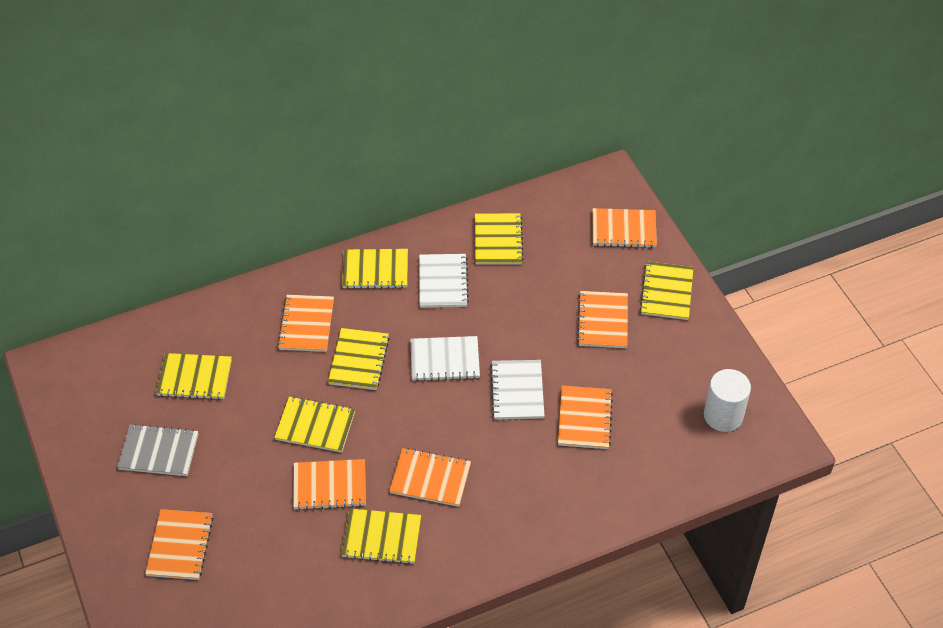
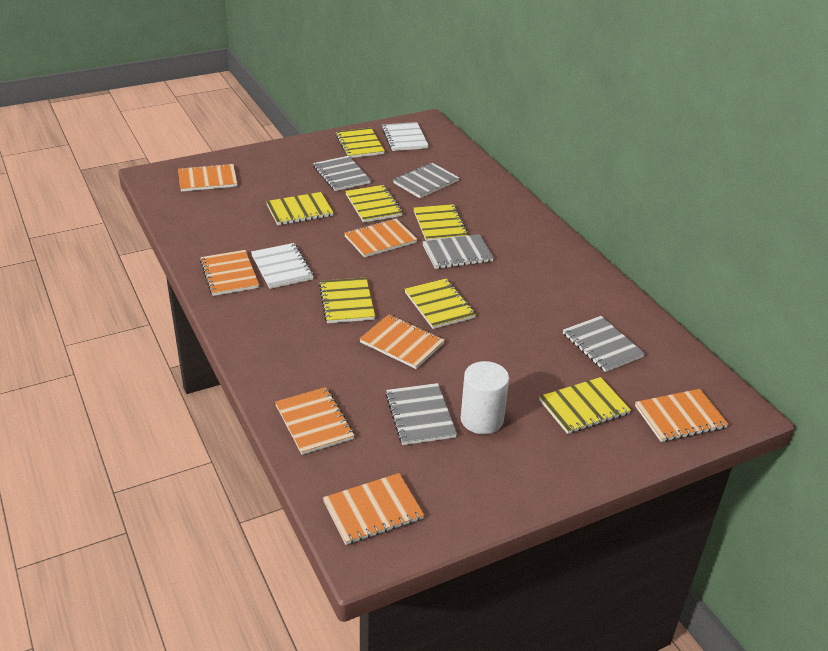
grey notebook: [117,424,198,476] = 1 -> [313,156,371,191] [385,383,457,445] [393,163,460,198] [422,234,494,269] [563,316,645,372] = 5
white notebook: [410,336,480,381] [419,254,469,308] [490,360,544,419] = 3 -> [251,243,314,289] [381,122,429,151] = 2

